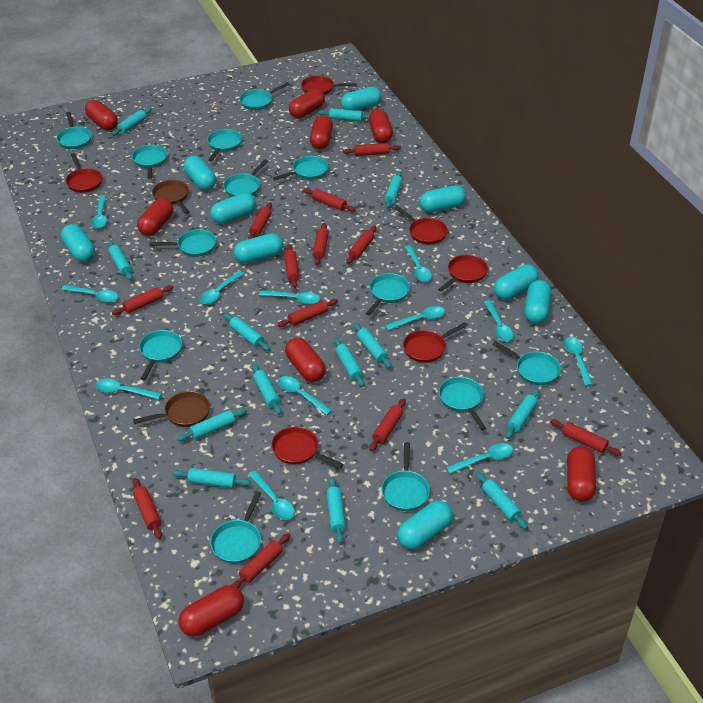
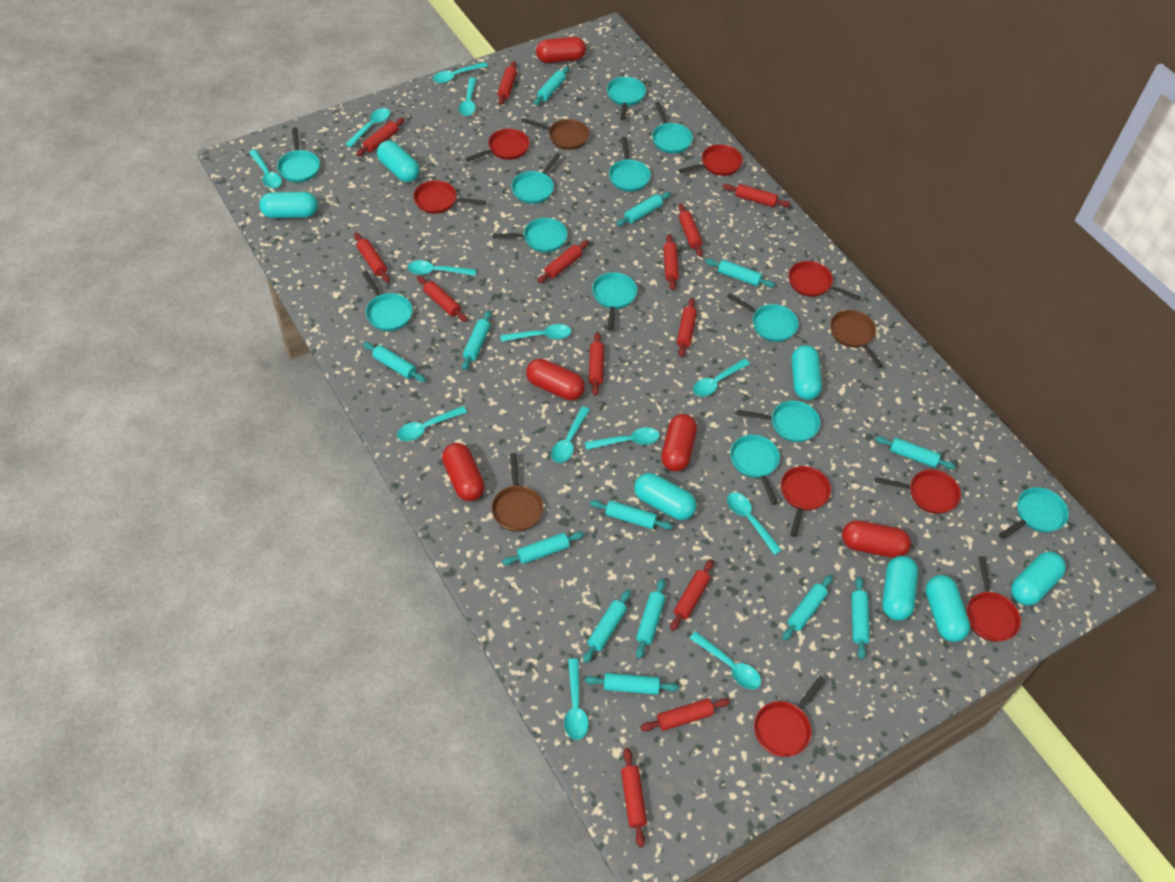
brown pan: [133,391,210,427] [152,180,189,214] = 2 -> [492,453,543,532] [521,118,589,150] [830,310,883,368] = 3
red capsule: [85,100,118,130] [137,198,173,236] [179,585,244,637] [285,337,326,382] [289,89,325,118] [310,115,333,149] [369,109,393,143] [567,446,596,502] = 8 -> [442,443,485,501] [526,359,585,400] [536,37,586,63] [661,414,697,472] [842,520,911,558] = 5
red pan: [66,153,102,193] [271,426,344,468] [301,76,357,95] [395,206,448,245] [403,322,468,363] [438,255,488,292] = 6 -> [413,180,486,214] [466,129,530,162] [678,144,743,176] [754,676,826,757] [781,466,831,537] [789,261,861,301] [875,469,961,514] [967,556,1021,642] = 8
red rolling pin: [112,285,173,315] [133,478,162,539] [231,533,290,588] [248,202,272,239] [277,299,338,327] [284,244,299,288] [304,188,356,212] [313,223,329,265] [343,143,401,156] [346,226,377,264] [369,398,406,451] [550,420,621,456] = 12 -> [354,233,390,283] [356,118,405,156] [417,276,468,322] [498,61,517,105] [538,241,589,283] [589,332,604,396] [621,748,647,847] [640,698,730,731] [663,234,679,290] [670,560,713,631] [677,298,697,357] [678,204,703,257] [723,184,791,207] = 13
turquoise capsule: [61,224,95,262] [184,156,216,190] [210,193,256,224] [234,233,283,263] [341,87,382,111] [397,501,453,549] [420,185,466,213] [494,264,539,300] [525,280,551,324] = 9 -> [259,192,318,218] [377,141,420,182] [634,473,697,520] [792,345,822,400] [882,556,918,621] [925,575,970,642] [1011,552,1066,606] = 7
turquoise pan: [57,112,92,149] [132,145,167,179] [139,330,182,380] [149,229,216,257] [207,129,242,161] [210,491,262,564] [223,159,268,197] [239,82,290,110] [273,156,328,180] [366,273,410,316] [381,442,430,511] [439,377,486,430] [492,341,561,385] = 13 -> [277,128,320,183] [362,271,413,331] [492,218,568,252] [511,153,561,204] [592,272,637,330] [607,77,646,120] [609,137,651,192] [652,102,693,154] [727,293,798,342] [730,435,780,505] [737,401,820,442] [999,487,1069,539] = 12
turquoise spoon: [61,285,118,302] [91,195,107,229] [95,379,161,399] [199,271,244,304] [249,470,295,520] [259,290,320,304] [278,376,332,415] [385,306,445,330] [405,245,432,282] [446,443,513,474] [484,300,513,341] [564,337,593,386] = 12 -> [249,149,282,189] [345,108,390,147] [397,406,467,441] [408,260,476,276] [433,62,488,83] [459,77,476,116] [500,324,571,342] [551,406,590,463] [564,658,589,740] [585,427,659,450] [690,631,761,690] [693,359,750,397] [727,492,782,555] = 13

